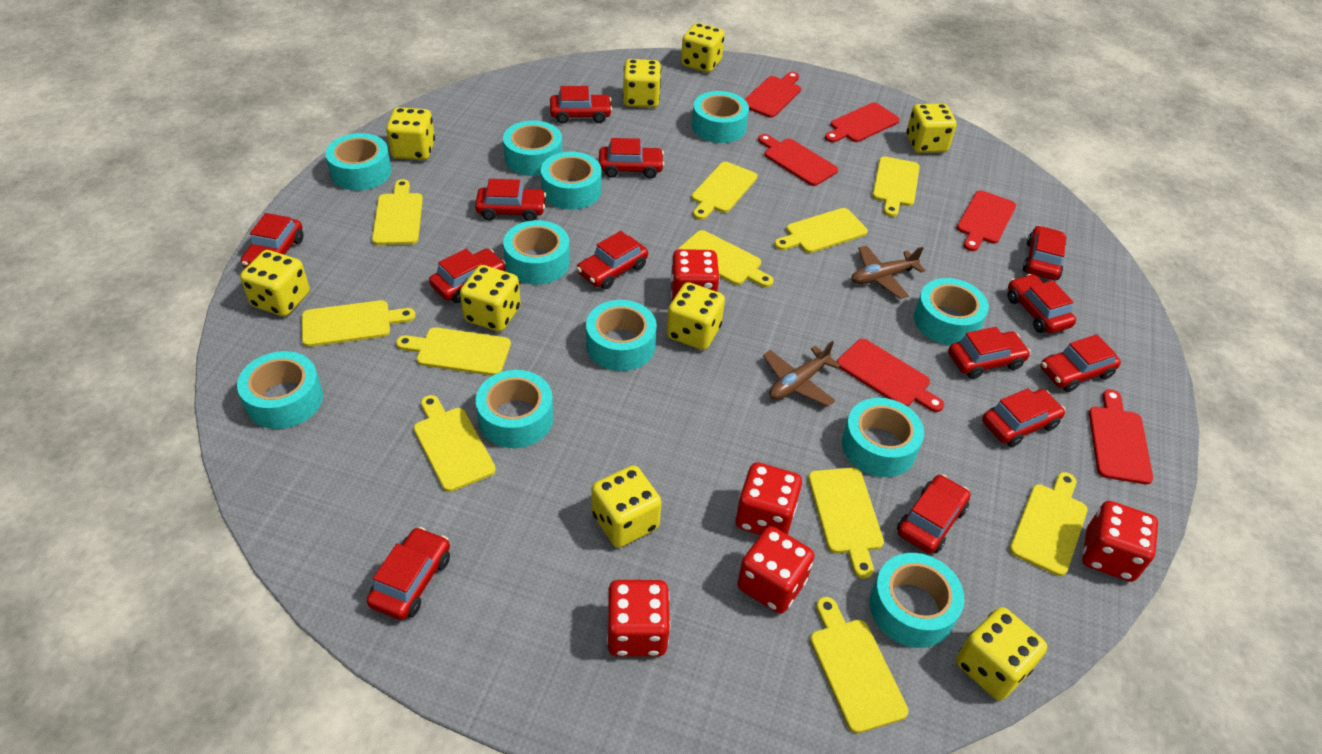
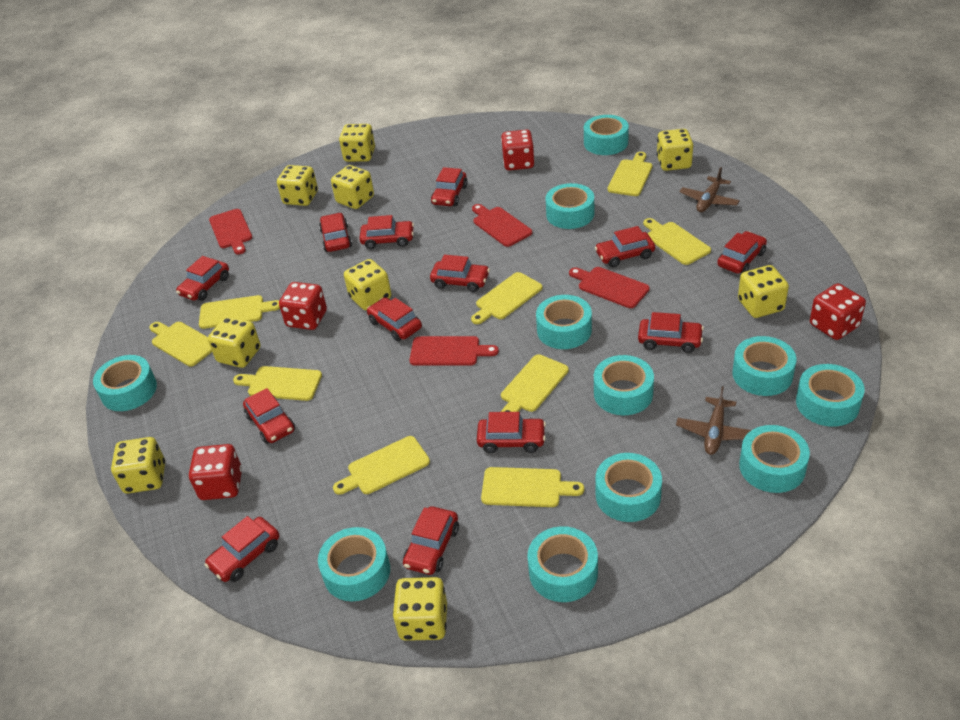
red cutting board: [744,72,801,118] [758,134,838,186] [825,103,900,142] [837,339,944,412] [957,190,1016,251] [1089,389,1153,485] = 6 -> [209,209,252,255] [409,336,499,366] [472,204,532,247] [569,267,650,308] = 4
red dice: [607,580,670,656] [670,249,720,301] [736,462,802,535] [737,526,815,614] [1082,501,1158,582] = 5 -> [189,444,242,500] [279,282,327,330] [501,129,535,171] [810,283,866,340] = 4
yellow cutting board: [302,300,416,347] [372,179,423,245] [396,327,511,376] [414,395,496,492] [678,230,773,287] [692,162,757,220] [774,208,868,253] [808,468,884,579] [810,597,909,733] [872,156,920,217] [1010,472,1088,576] = 11 -> [150,322,212,367] [199,295,280,329] [233,366,322,401] [333,436,430,495] [471,272,543,324] [481,467,584,507] [501,354,569,412] [607,152,652,196] [643,218,711,265] = 9

